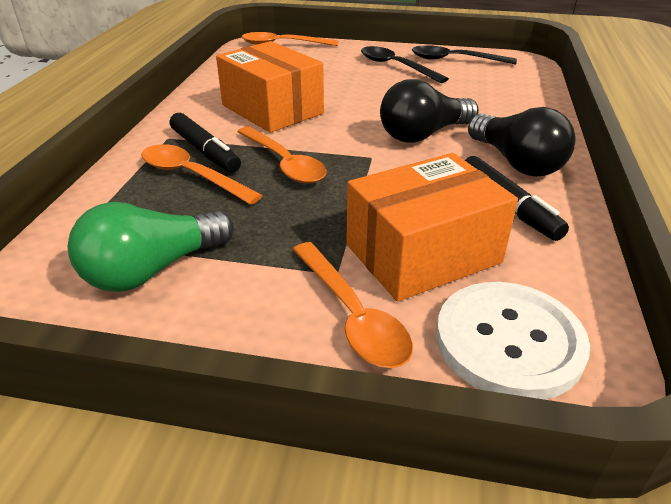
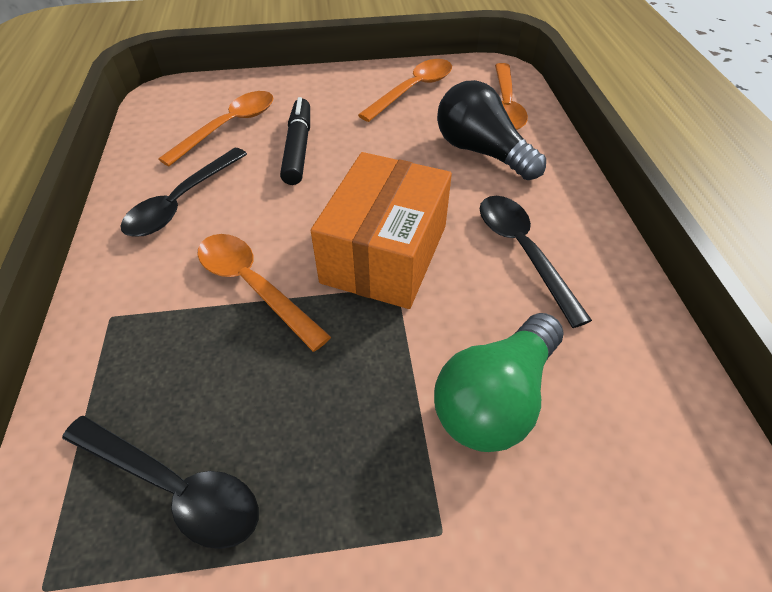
black light bulb: [380,79,479,143] [468,107,575,177] = 2 -> [437,80,546,180] = 1
black marker: [170,113,241,173] [465,156,569,241] = 2 -> [280,97,310,185] = 1
black spoon: [361,46,449,83] [412,45,517,65] = 2 -> [62,416,259,549] [121,148,247,237] [480,196,592,328] = 3
orange box: [216,41,324,133] [346,153,518,301] = 2 -> [311,152,452,309] = 1
white button: [436,282,590,400] = 1 -> none = 0

